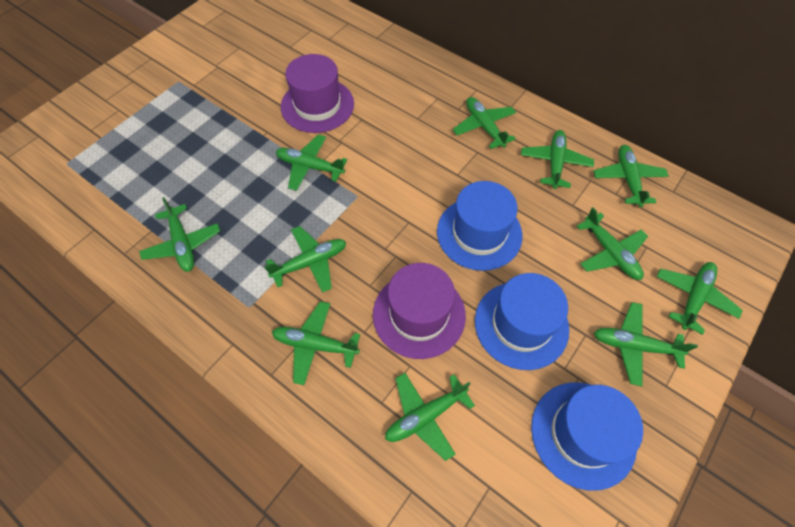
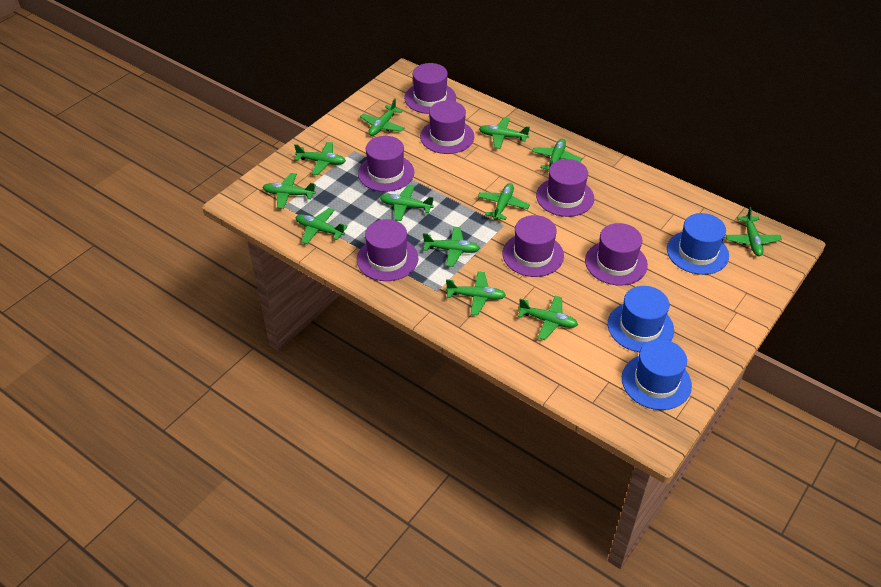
green plane: [139,197,220,272] [264,226,346,293] [272,301,360,385] [276,134,347,191] [385,373,475,461] [453,97,516,149] [521,130,594,189] [577,207,648,280] [593,145,669,207] [594,302,698,386] [656,262,743,335] = 11 -> [262,173,316,209] [294,142,346,175] [295,208,348,244] [360,99,404,136] [380,185,434,221] [423,227,480,267] [446,271,506,315] [478,183,530,220] [479,117,530,149] [517,296,578,340] [532,139,582,172] [725,207,782,256] = 12
purple hat: [281,54,354,133] [373,263,466,359] = 2 -> [357,219,418,281] [358,136,414,192] [404,63,456,114] [420,101,474,154] [502,215,564,277] [536,159,594,217] [585,223,648,286] = 7

